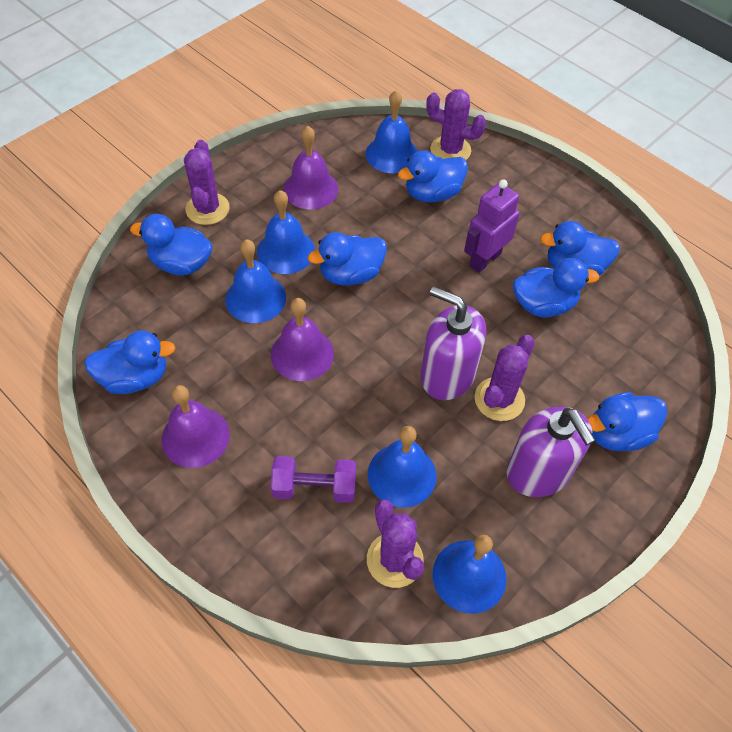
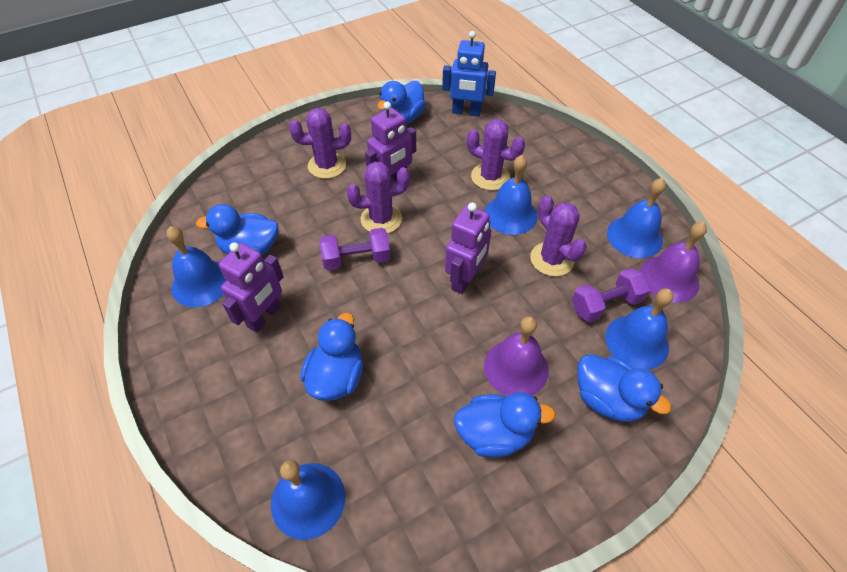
blue duck: [84,331,176,394] [130,214,213,276] [308,232,387,286] [398,150,468,203] [513,258,599,317] [540,221,620,276] [587,392,667,451] = 7 -> [196,204,279,255] [300,313,363,401] [377,81,426,124] [454,392,556,458] [578,354,671,422] = 5
blue robot: none = 0 -> [442,31,496,117] = 1
purple bell: [162,385,230,468] [271,298,334,381] [283,126,338,210] = 3 -> [484,316,548,396] [640,222,707,303] = 2
purple dumbbell: [271,456,356,503] = 1 -> [320,228,390,270] [572,268,650,323] = 2
purple robot: [464,180,520,273] = 1 -> [218,242,284,333] [365,102,416,183] [445,203,491,294] = 3
purple soap dispenser: [420,287,486,400] [506,407,595,497] = 2 -> none = 0

